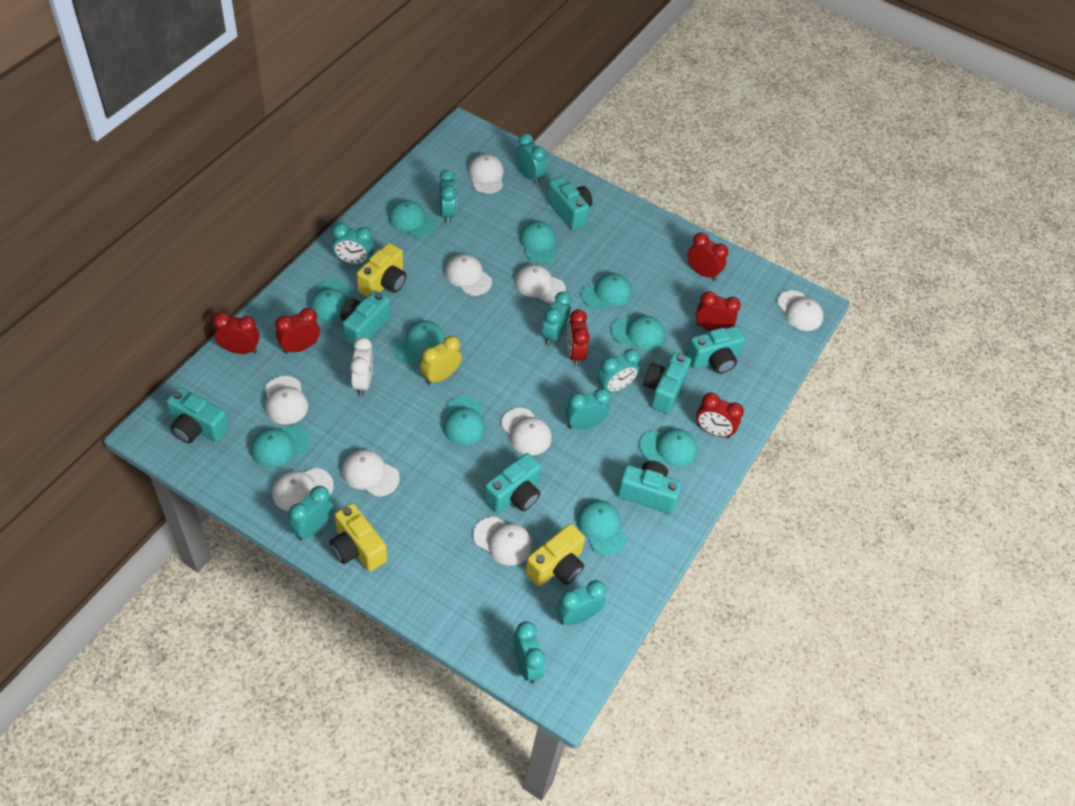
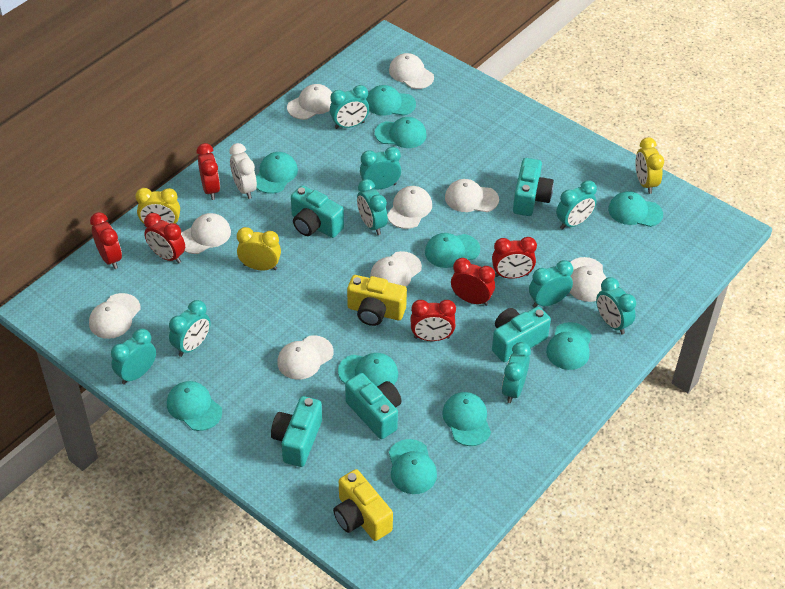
turquoise camera: [166,387,229,443] [340,290,391,347] [484,453,541,513] [547,176,592,230] [617,461,682,514] [643,352,691,414] [686,326,745,374] = 7 -> [271,396,322,467] [291,185,344,238] [345,373,401,439] [492,307,551,362] [513,158,554,216] = 5
yellow camera: [329,503,387,572] [357,243,406,297] [525,524,585,587] = 3 -> [333,469,393,541] [347,275,407,326] = 2
yellow clock: [420,336,462,385] = 1 -> [135,188,180,226] [237,227,281,271] [635,137,664,194] = 3

